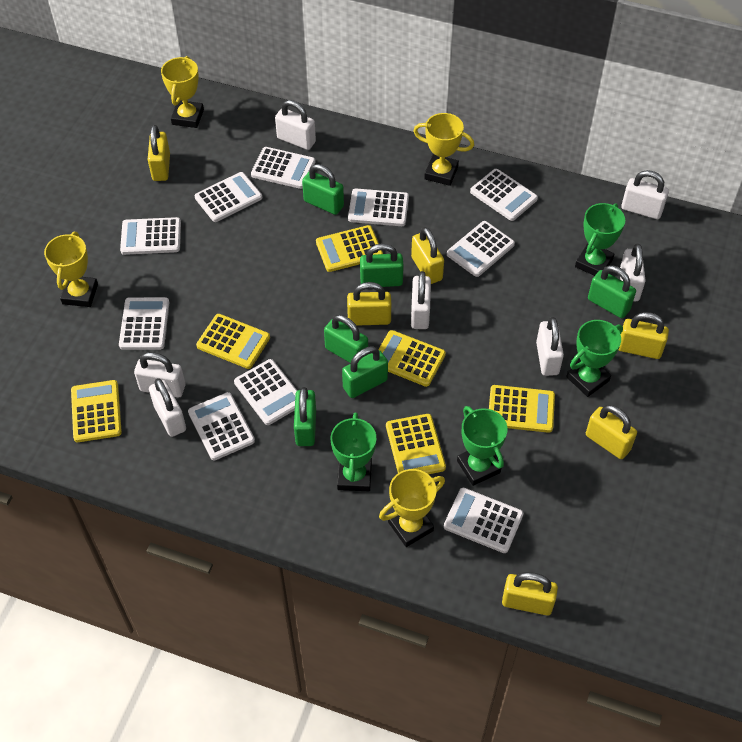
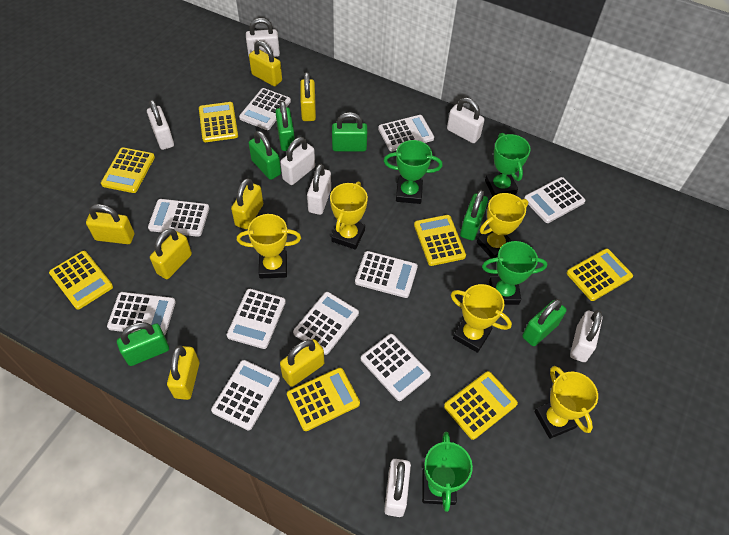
yellow calculator: [71,380,122,442] [196,314,270,369] [316,225,383,272] [378,330,446,387] [386,414,446,474] [489,385,555,433] = 6 -> [49,251,113,310] [101,147,155,193] [199,102,238,142] [287,368,360,431] [414,215,466,266] [444,371,518,440] [567,249,633,301] = 7
yellow padlock: [148,125,170,181] [347,282,391,326] [411,227,444,284] [502,572,558,616] [586,405,637,459] [619,312,669,359] = 6 -> [86,204,134,244] [150,228,192,279] [167,345,199,400] [231,178,263,229] [249,41,282,86] [280,339,324,387] [300,72,316,121] = 7
yellow trophy: [44,232,98,307] [161,56,204,128] [379,469,445,547] [414,113,474,186] = 4 -> [237,214,301,278] [330,182,368,250] [451,284,512,353] [477,193,528,258] [534,366,598,439] = 5

